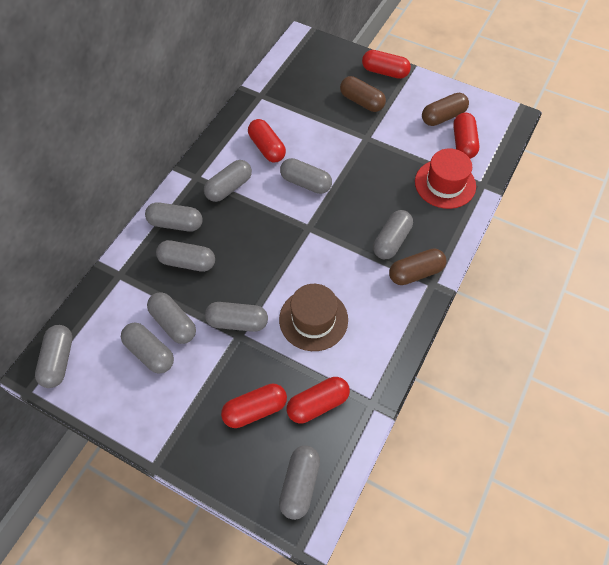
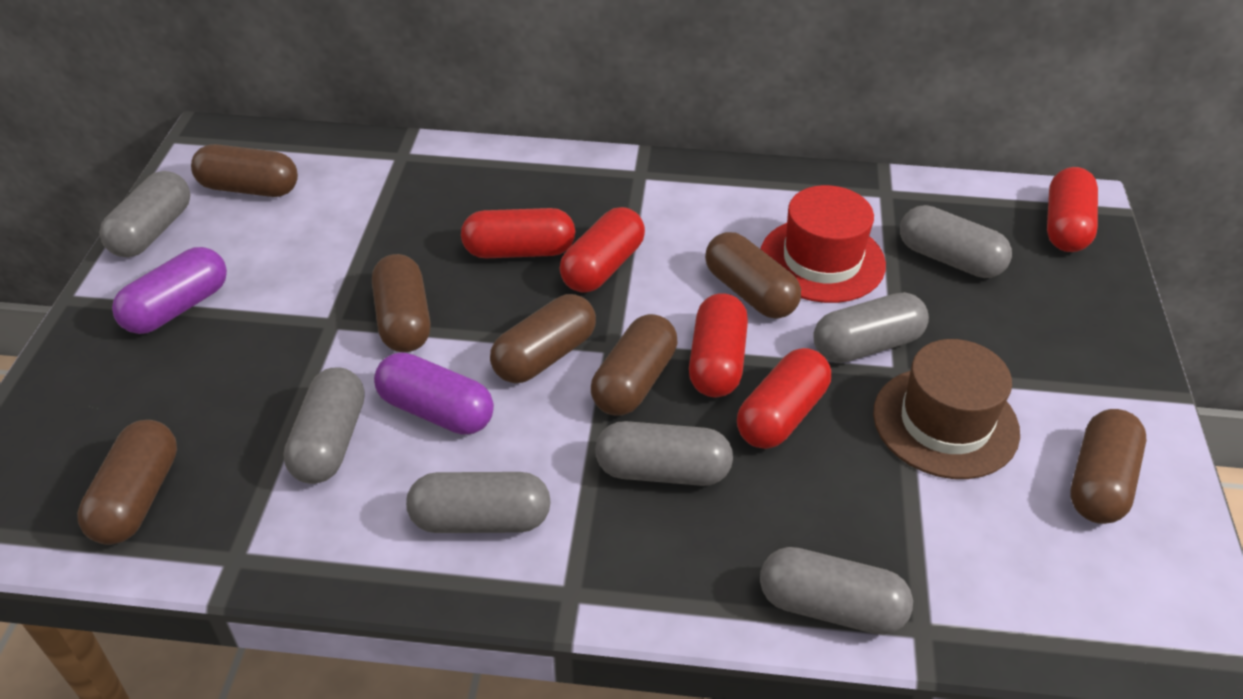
brown capsule: [340,76,386,112] [389,248,447,285] [422,93,469,126] = 3 -> [77,420,177,545] [191,144,298,197] [372,254,431,352] [490,294,596,383] [591,314,677,416] [705,232,801,318] [1070,409,1146,524] = 7
grey capsule: [35,325,73,388] [121,323,174,373] [145,202,203,232] [147,292,196,344] [156,240,215,272] [204,160,252,202] [205,302,268,332] [279,445,320,520] [280,158,332,194] [373,210,413,259] = 10 -> [99,171,190,257] [283,367,365,484] [406,472,551,533] [595,421,733,486] [760,547,913,635] [813,292,929,363] [900,205,1012,278] = 7
purple capsule: none = 0 -> [112,247,227,334] [374,352,494,435] = 2

